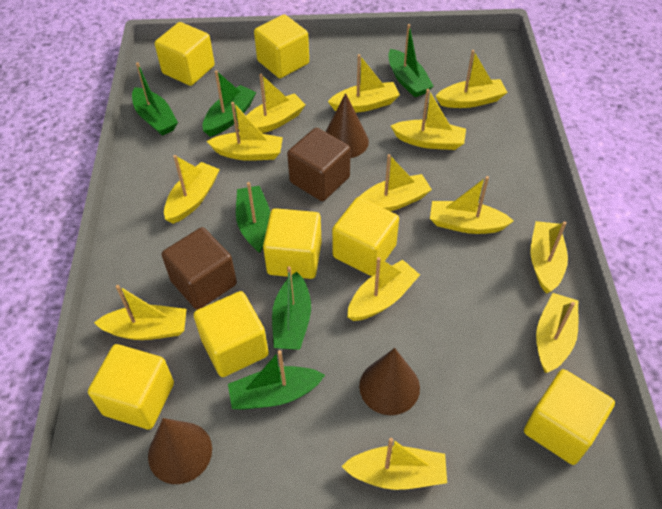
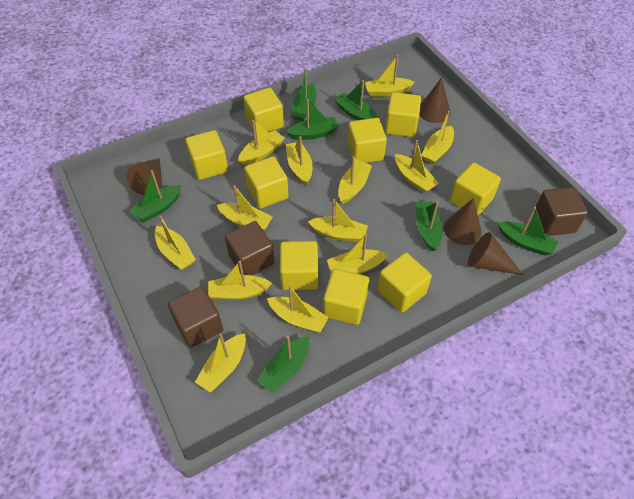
brown cone: [148,418,212,484] [326,93,369,158] [359,348,420,415] = 3 -> [126,158,162,195] [419,77,450,123] [444,198,481,245] [468,232,523,275] = 4
brown cube: [162,227,237,310] [287,128,350,201] = 2 -> [168,286,223,348] [225,221,275,275] [534,187,588,236] = 3
green boat: [132,63,178,136] [203,70,256,137] [228,350,325,410] [236,182,270,253] [272,266,311,350] [388,24,434,97] = 6 -> [129,170,181,222] [257,336,309,393] [286,99,339,140] [290,68,316,121] [334,80,378,120] [416,201,443,251] [498,207,558,255] = 7
yellow cube: [88,344,174,430] [155,22,215,86] [194,291,269,377] [254,14,309,78] [263,208,322,279] [332,197,399,276] [524,369,615,465] = 7 -> [185,130,228,180] [244,88,284,132] [244,156,289,209] [280,241,318,290] [323,269,369,325] [348,118,387,163] [377,252,432,313] [385,92,421,137] [450,162,501,216] = 9

